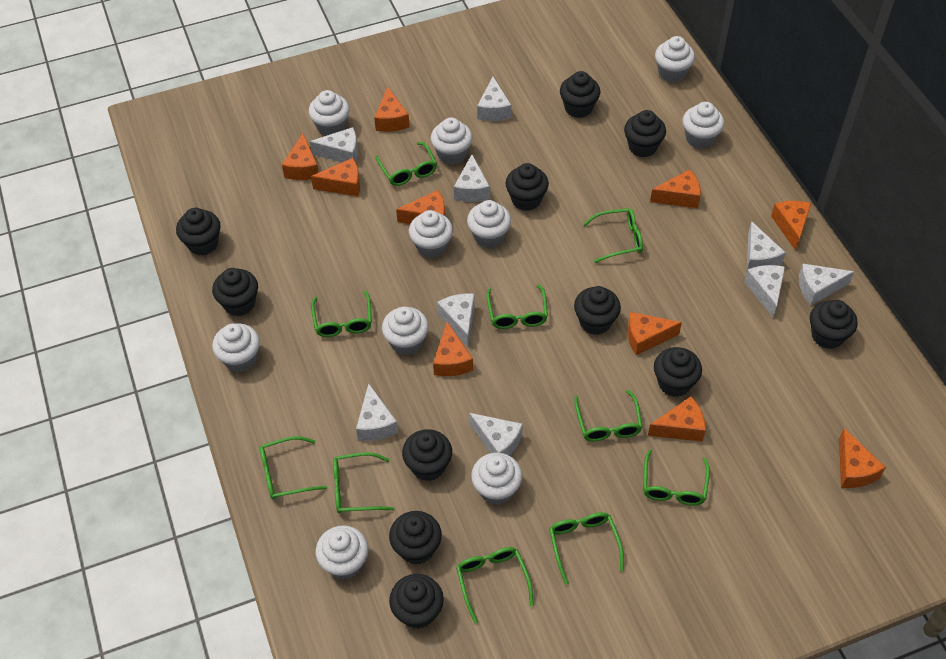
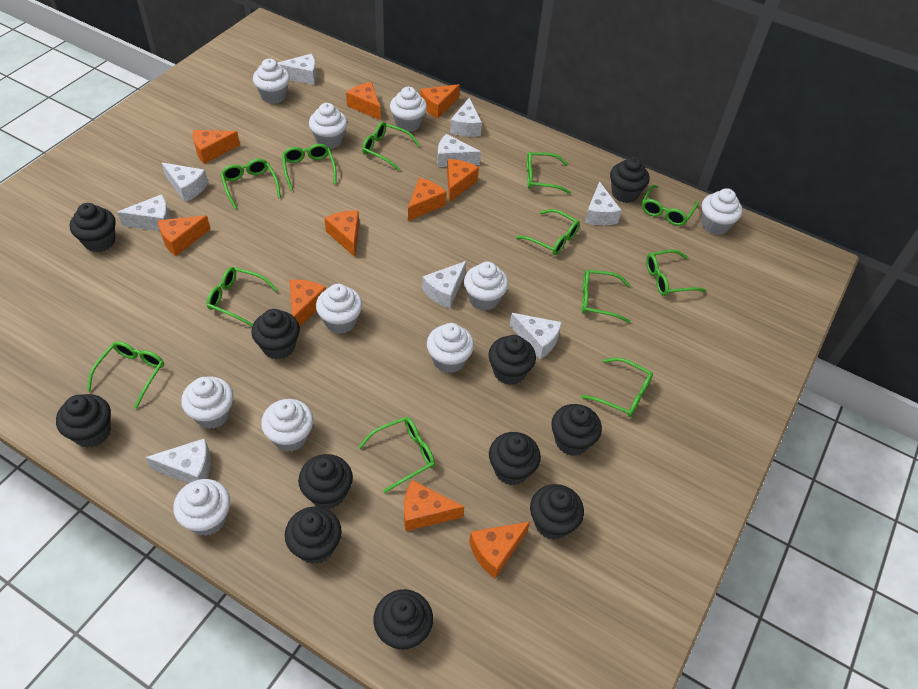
green glasses: [260,436,327,500] [311,291,372,337] [333,452,394,513] [375,142,437,186] [456,547,534,623] [486,284,548,329] [549,512,624,584] [574,390,643,442] [583,208,643,263] [643,449,710,506] = 10 -> [87,341,164,409] [207,267,278,326] [220,159,281,209] [282,144,336,190] [358,417,435,493] [362,122,420,171] [516,209,580,255] [527,152,571,194] [581,358,653,417] [582,270,630,323] [642,185,699,226] [646,250,707,296] = 12

